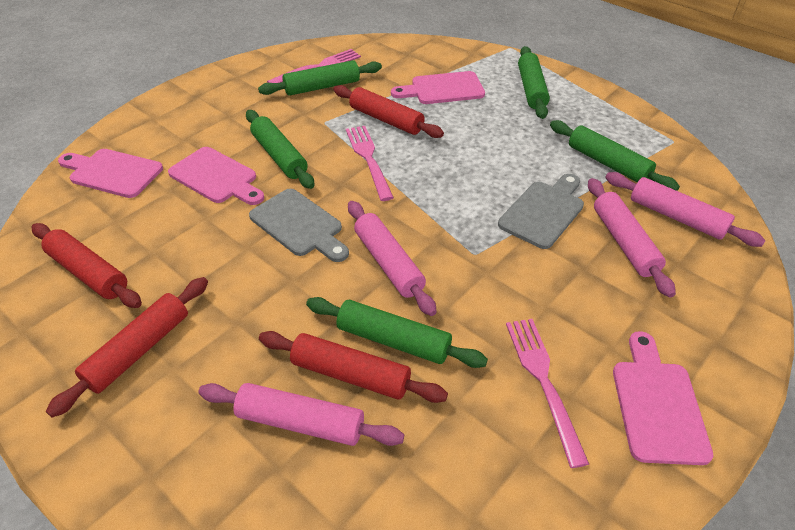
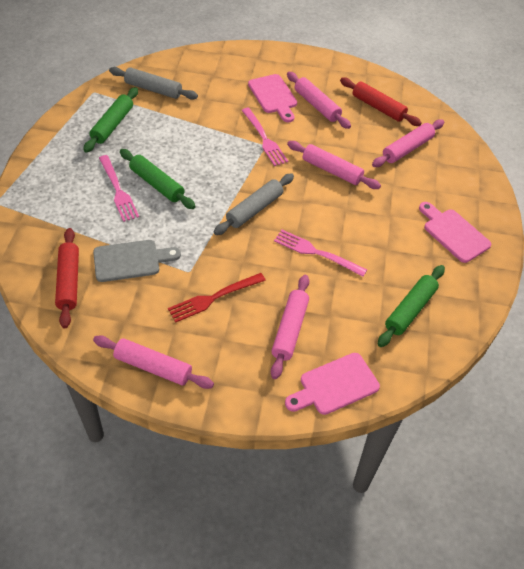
green rolling pin: [246,110,314,189] [258,60,382,96] [306,297,488,368] [518,46,550,119] [550,120,680,191] = 5 -> [83,87,138,153] [120,149,196,209] [378,265,445,347] = 3
grey cutting board: [249,189,349,262] [498,174,584,249] = 2 -> [93,240,181,282] = 1
grey rolling pin: none = 0 -> [109,67,198,100] [214,173,294,235] = 2
pink cutting board: [58,149,163,198] [168,147,264,205] [391,71,485,104] [613,331,713,465] = 4 -> [248,74,297,122] [285,353,380,415] [419,202,491,263] = 3
pink rolling pin: [199,383,404,446] [348,201,437,316] [588,178,676,298] [605,172,766,247] = 4 -> [93,335,214,389] [271,275,309,379] [287,72,351,129] [287,141,381,189] [372,119,444,167] = 5
red fork: none = 0 -> [168,273,266,323] = 1
red rolling pin: [32,223,142,308] [46,277,208,418] [259,331,448,403] [333,85,444,138] = 4 -> [55,228,79,328] [340,78,422,126] = 2

